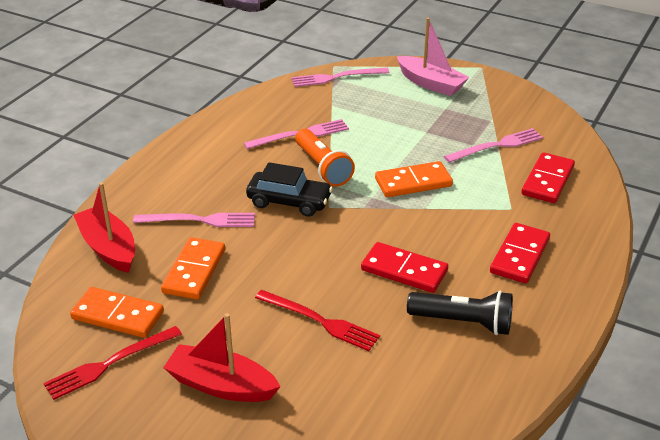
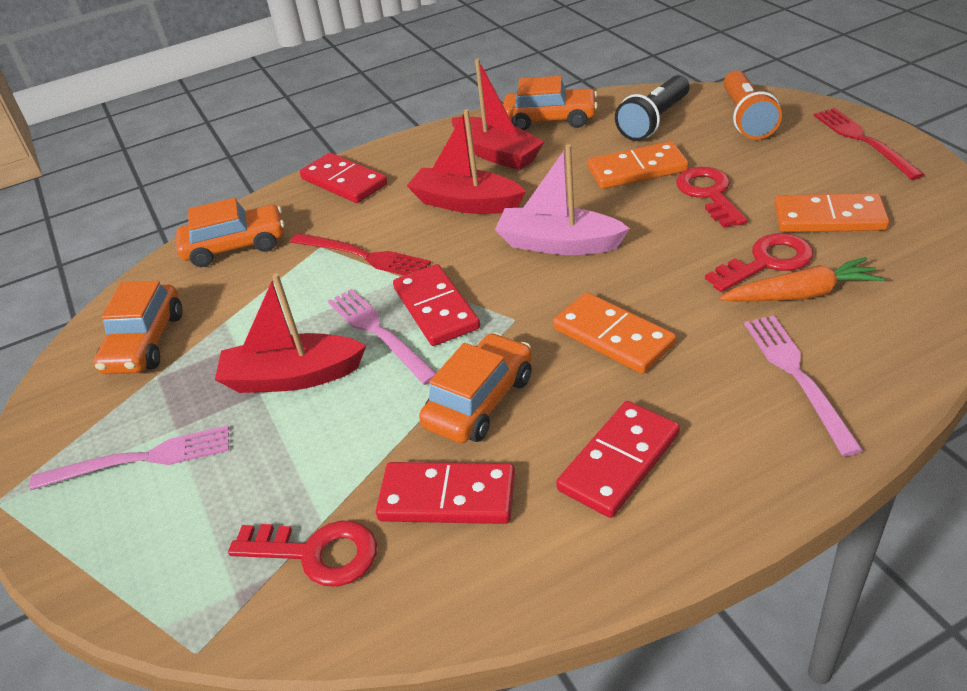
black car: [246,162,333,217] = 1 -> none = 0
orange car: none = 0 -> [94,281,182,374] [176,198,285,267] [419,333,532,443] [503,76,598,130] = 4
orange carrot: none = 0 -> [719,257,885,302] = 1
pink fork: [133,213,255,227] [244,119,349,149] [291,67,389,87] [444,128,543,163] = 4 -> [30,425,229,490] [328,289,436,385] [744,315,863,456] = 3
red boat: [74,182,135,273] [163,313,281,402] = 2 -> [215,273,366,393] [407,109,526,214] [452,58,544,170] = 3
red domino: [361,242,448,293] [490,223,550,283] [521,152,575,203] = 3 -> [300,153,387,203] [376,462,515,524] [393,264,480,346] [556,401,680,518] = 4
red key: none = 0 -> [228,521,377,587] [676,167,747,228] [705,233,813,292] = 3

